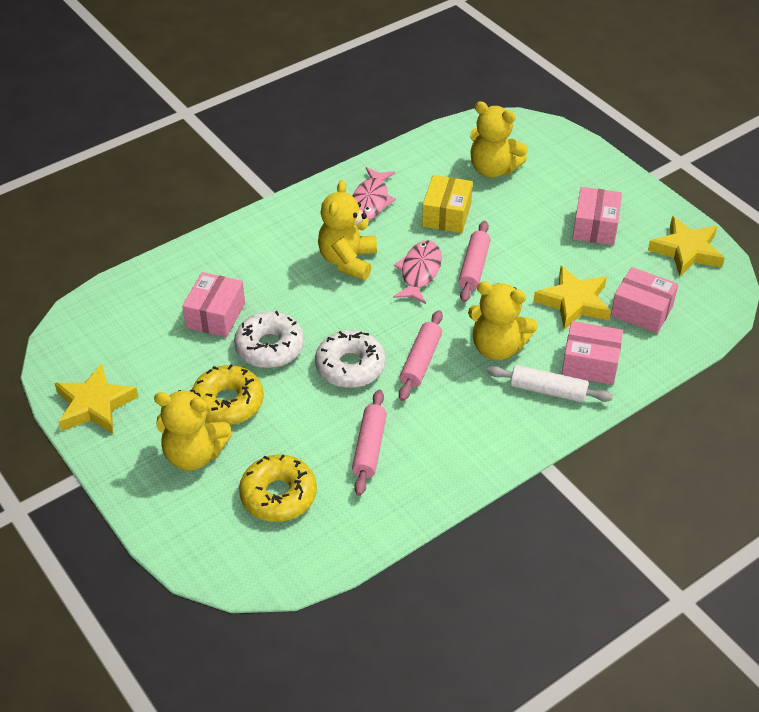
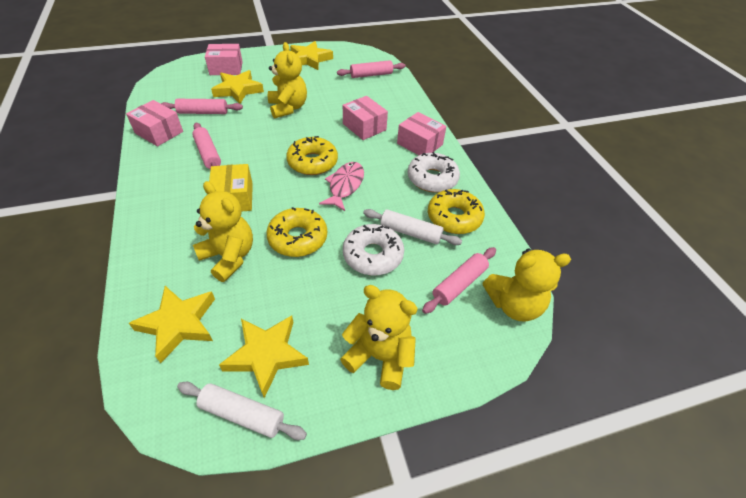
pink fish: [352,167,396,220] [393,241,442,304] = 2 -> [319,162,364,211] = 1
pink rolling pin: [352,389,387,496] [399,310,443,401] [458,221,491,302] = 3 -> [161,99,243,114] [192,123,221,169] [337,60,405,78] [422,247,496,314] = 4
white rolling pin: [487,365,613,403] = 1 -> [177,382,307,440] [363,209,462,245] = 2
yellow donut: [192,364,264,425] [239,454,317,522] = 2 -> [266,207,327,257] [286,136,338,175] [428,189,485,234] = 3
yellow star: [54,363,139,434] [533,266,611,330] [648,216,725,276] = 3 -> [129,286,215,363] [211,70,264,104] [219,315,309,398] [290,41,333,70] = 4

